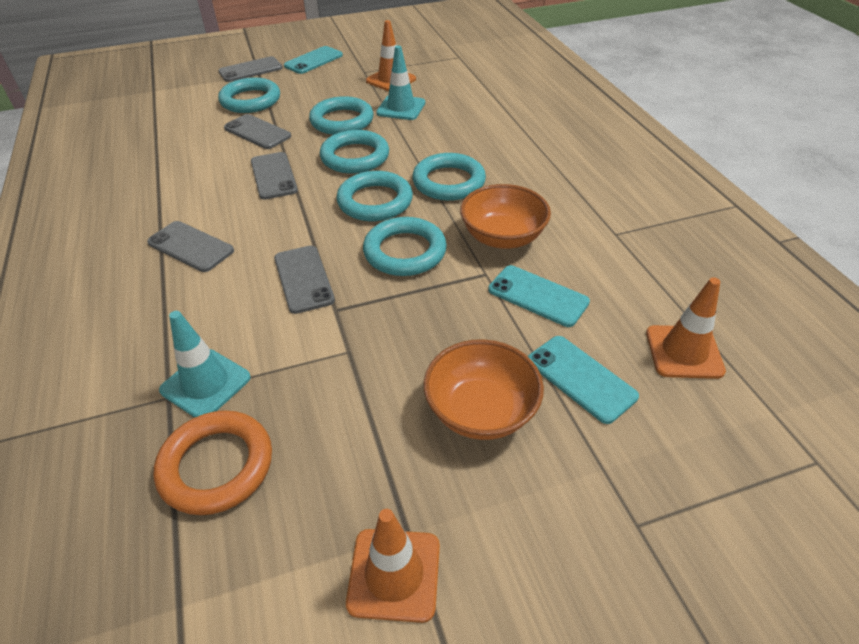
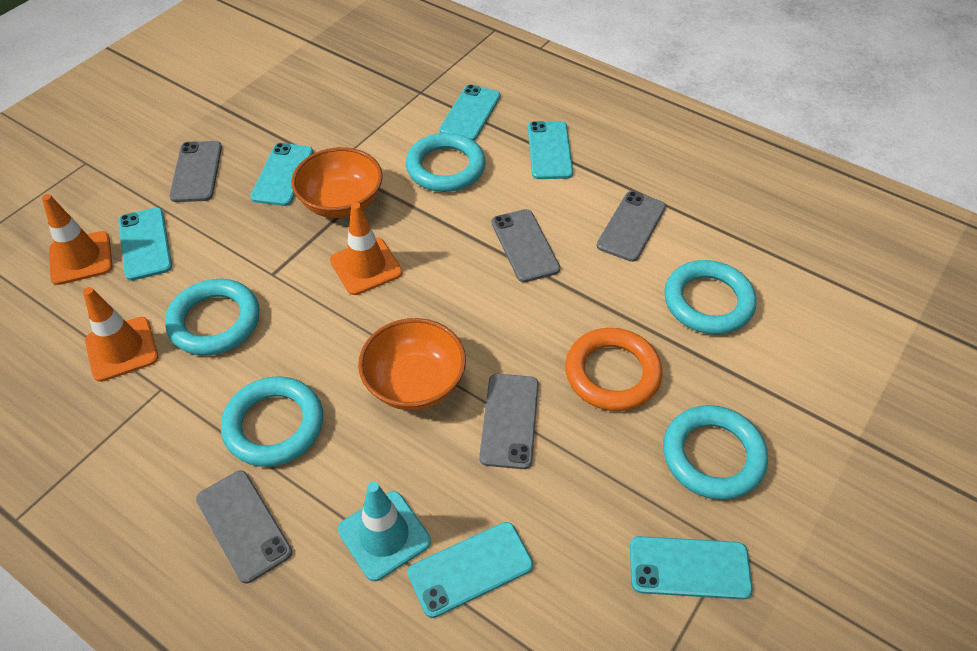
turquoise phone: [284,46,343,74] [488,265,590,327] [528,336,639,424] = 3 -> [118,208,172,281] [250,143,313,206] [408,522,533,618] [439,84,500,141] [528,121,573,179] [630,536,753,599] = 6
turquoise ring: [218,77,280,113] [309,96,374,135] [320,130,389,174] [336,171,413,221] [363,217,447,276] [412,153,486,201] = 6 -> [165,279,260,356] [221,376,323,467] [406,133,485,192] [663,405,768,500] [664,260,757,334] = 5
turquoise traffic cone: [159,311,251,418] [376,45,425,120] = 2 -> [338,482,431,581] = 1

